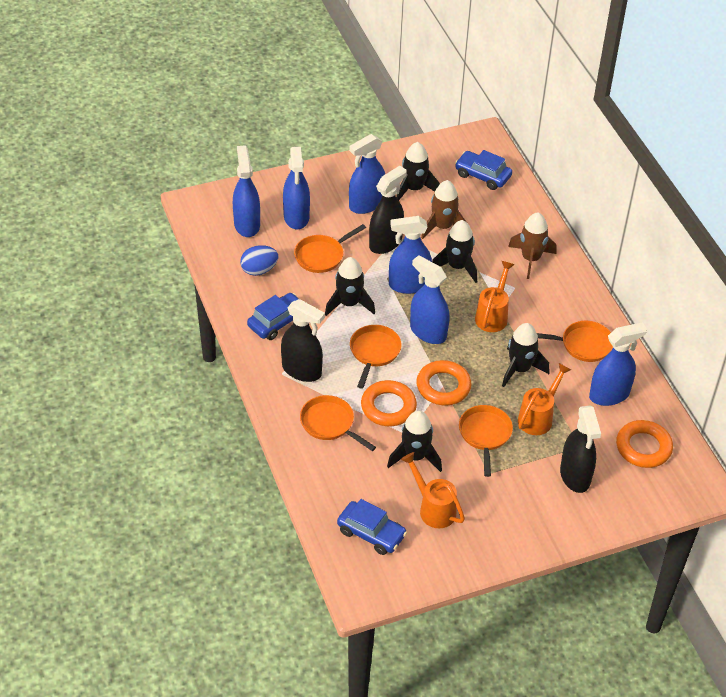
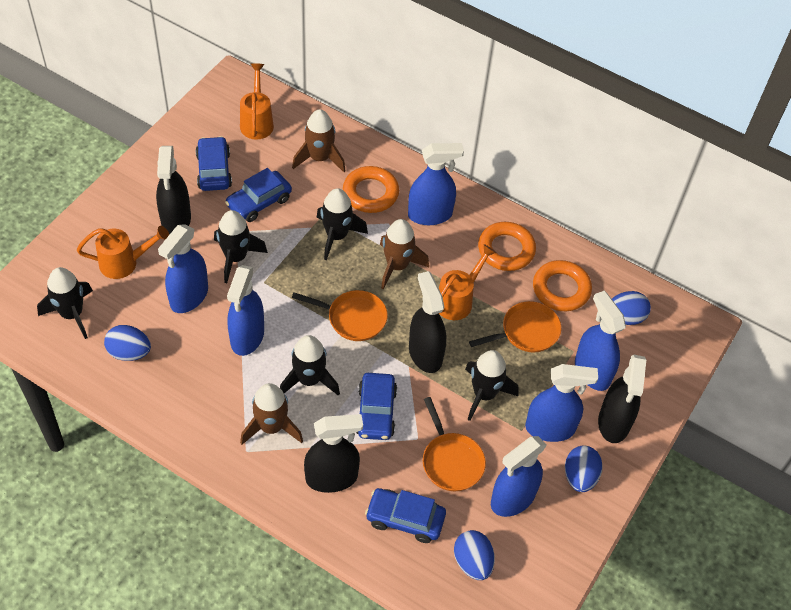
black spray bottle: [281,299,325,382] [369,166,407,254] [560,406,601,493] = 3 -> [156,146,191,235] [304,414,363,493] [409,271,446,373] [598,354,646,443] = 4
blue car: [247,293,299,340] [337,499,407,555] [455,150,512,190] = 3 -> [196,136,232,191] [225,168,292,222] [356,373,397,440] [365,488,446,543] = 4
blue egg: [240,245,279,276] = 1 -> [104,325,151,361] [454,530,495,580] [565,446,603,492] [612,291,651,325] = 4
brown rocket: [421,180,466,239] [508,213,556,279] = 2 -> [240,383,303,445] [292,109,346,172] [380,219,429,290] = 3
orange pan: [294,224,366,273] [300,395,376,451] [350,325,402,389] [459,405,513,477] [537,321,613,362] = 5 -> [292,290,388,341] [423,397,486,491] [469,301,561,352] = 3

